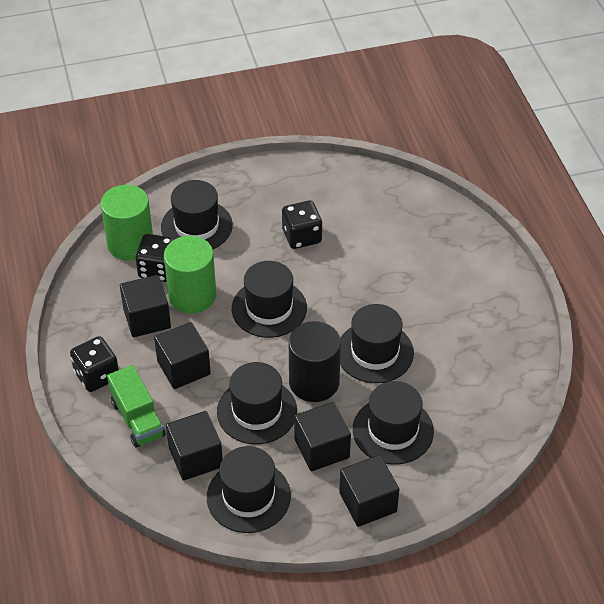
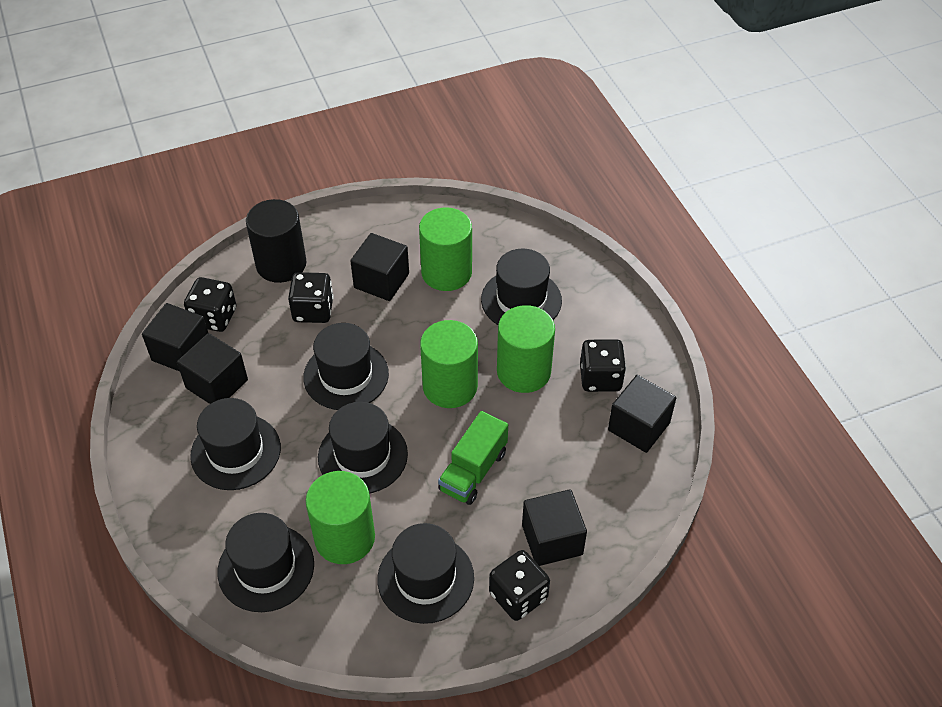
black dice: [70,336,119,392] [135,234,174,282] [282,200,322,249] = 3 -> [184,277,237,332] [288,272,333,323] [489,550,550,621] [580,339,626,392] = 4
green cylinder: [101,185,153,261] [164,236,216,313] = 2 -> [306,471,375,564] [419,207,472,291] [420,320,478,408] [497,305,555,393] = 4

